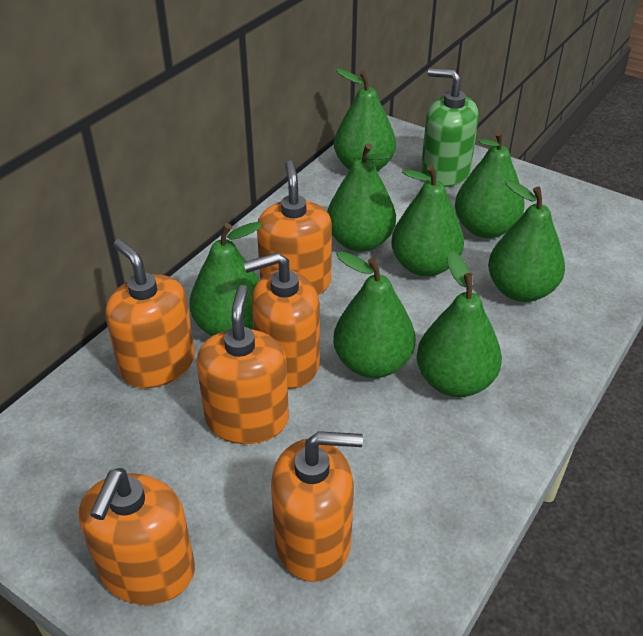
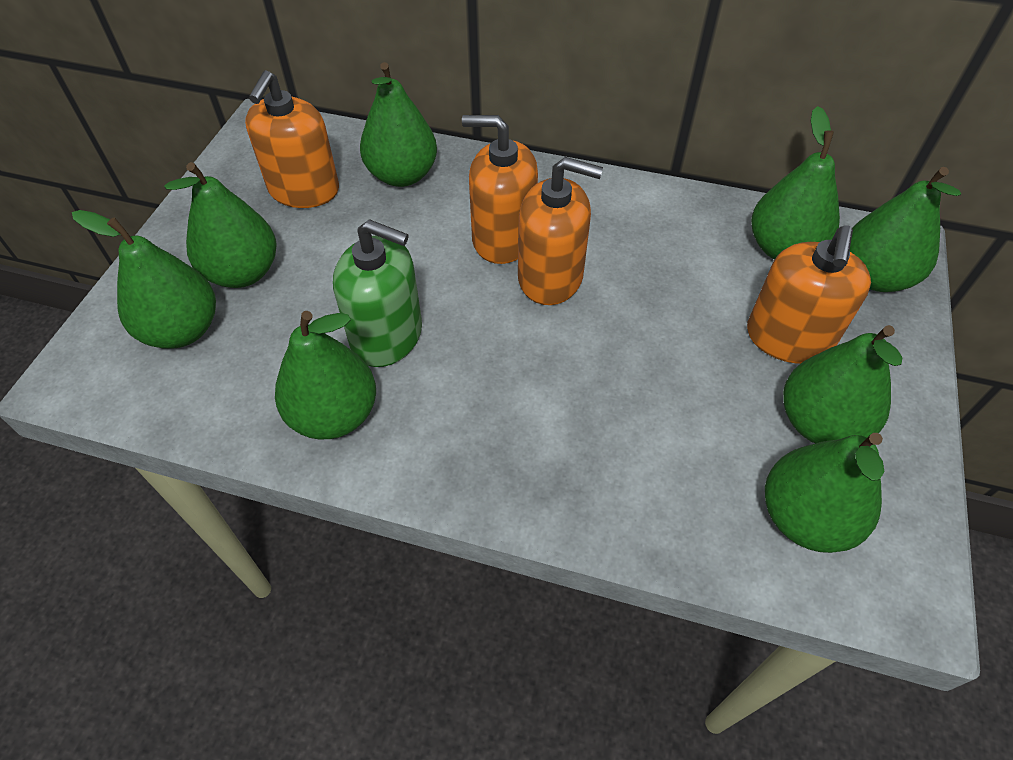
orange soap dispenser: [79,468,195,605] [105,239,195,388] [197,285,289,444] [243,252,320,389] [257,160,332,295] [271,431,363,582] = 6 -> [245,70,339,208] [462,115,538,264] [518,157,603,305] [747,226,871,364] = 4

